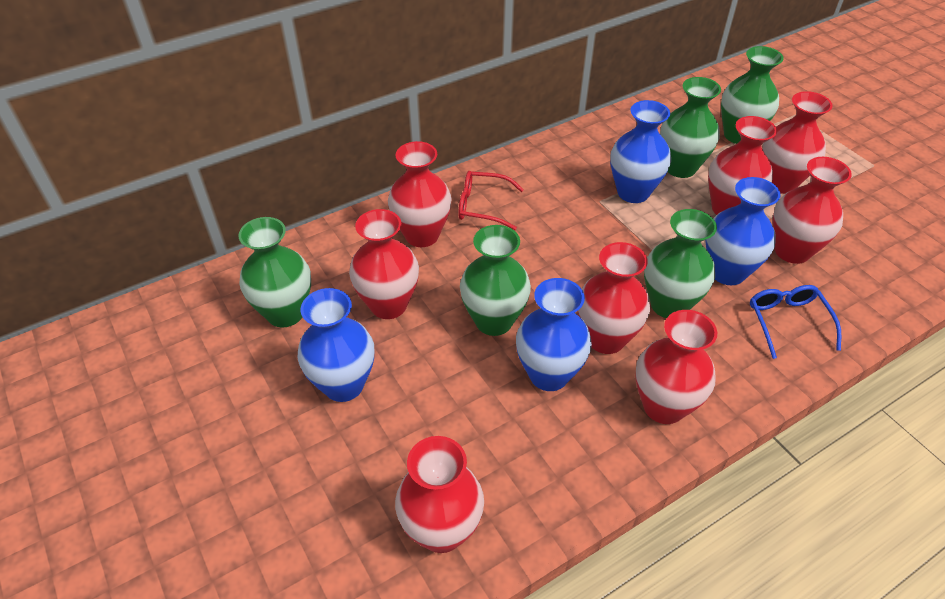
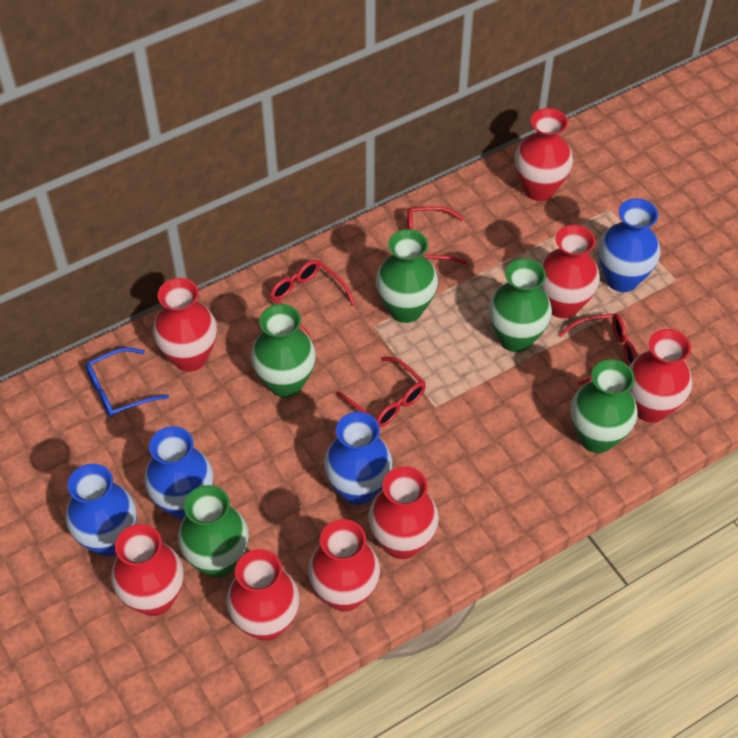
red glasses: [458,171,524,230] = 1 -> [269,260,355,336] [336,357,426,427] [407,206,467,264] [558,313,637,386] = 4

